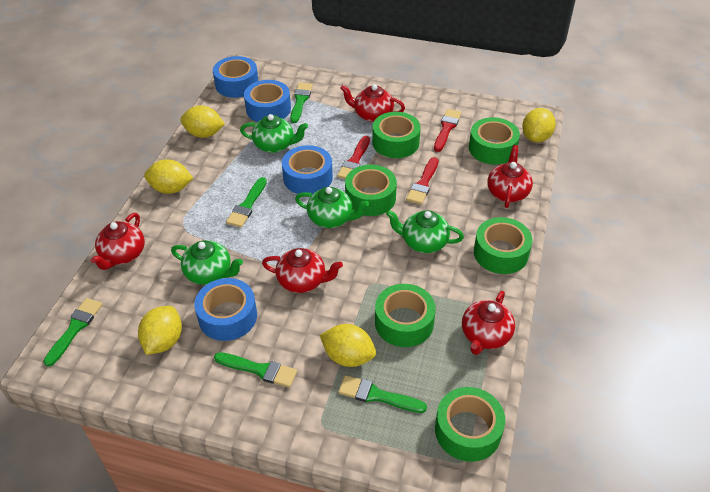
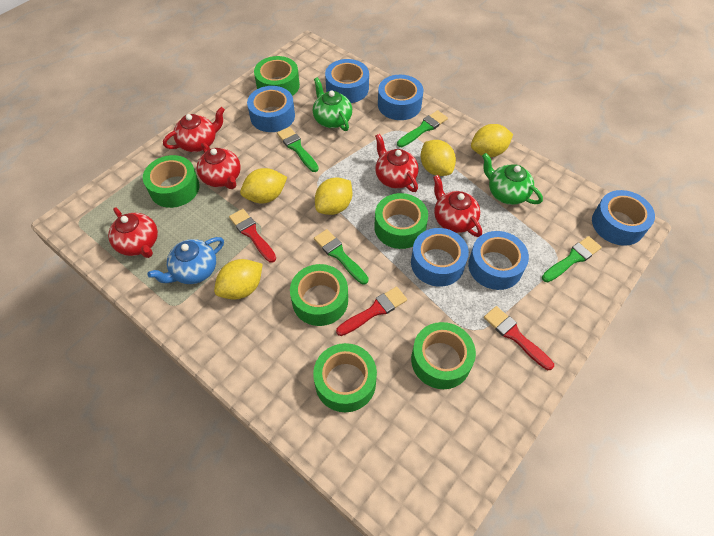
blue tape: [194,278,257,341] [213,56,258,98] [244,80,291,122] [282,145,333,195] = 4 -> [247,86,295,132] [325,59,369,103] [378,75,424,120] [411,228,469,287] [468,231,529,290] [592,190,655,246] = 6
blue teapot: none = 0 -> [147,237,224,284] = 1
green brush: [43,298,103,367] [214,352,297,388] [226,177,267,228] [290,83,313,123] [338,375,427,413] = 5 -> [277,127,319,172] [314,229,369,284] [397,110,448,147] [542,236,602,282] = 4
green teapot: [171,240,243,285] [240,114,308,153] [295,187,369,228] [386,210,464,253] = 4 -> [313,77,352,131] [482,153,543,205] = 2

